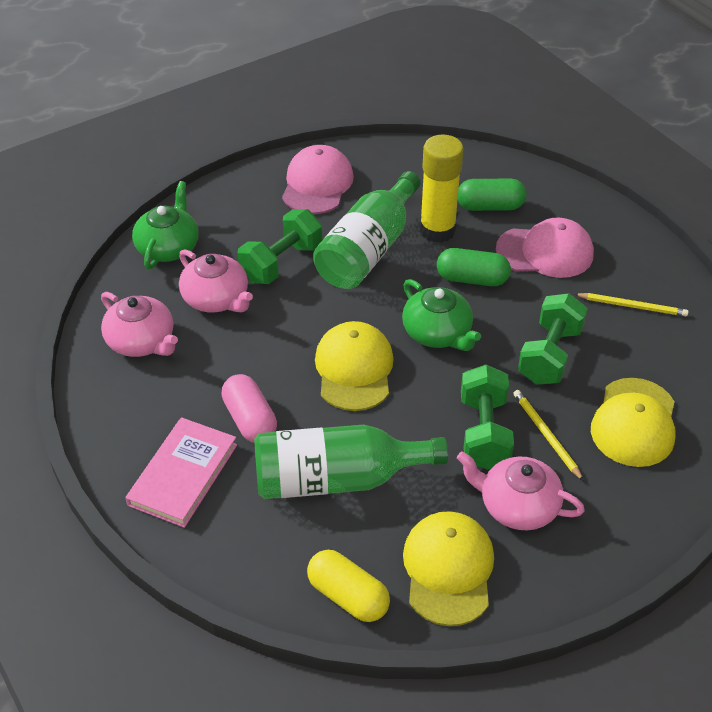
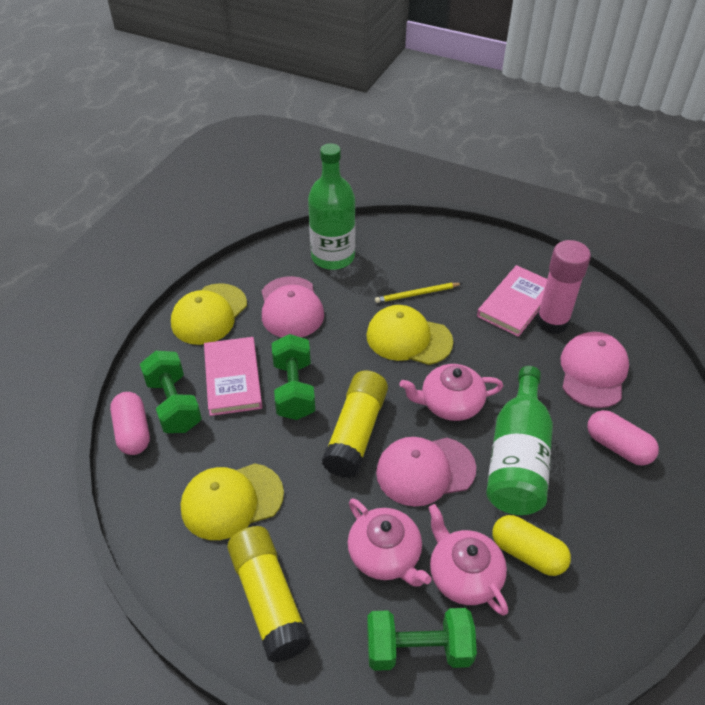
green capsule: [437,248,511,286] [458,179,526,211] = 2 -> none = 0
green teapot: [132,181,199,269] [402,279,481,351] = 2 -> none = 0
pink book: [125,417,237,528] = 1 -> [204,337,262,416] [477,265,547,337] = 2
pink cap: [282,145,354,214] [496,217,594,278] = 2 -> [262,276,324,338] [376,437,476,507] [561,332,629,408] = 3
pink capsule: [221,374,277,443] = 1 -> [110,392,150,455] [587,410,659,466] = 2
pink glue stick: none = 0 -> [536,240,591,334] = 1
yellow glue stick: [420,134,464,243] = 1 -> [227,526,311,662] [322,370,388,478] = 2
yellow pencil: [513,390,584,481] [574,293,689,316] = 2 -> [375,283,462,303] = 1

